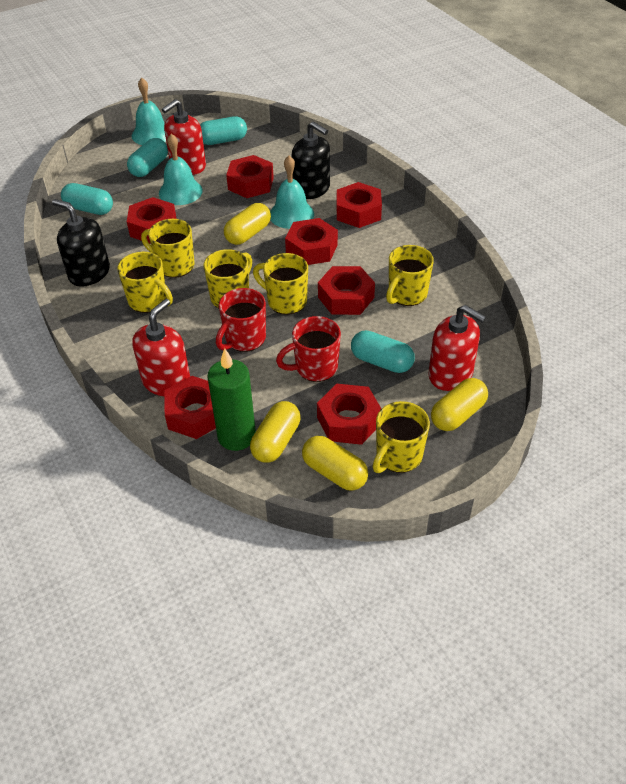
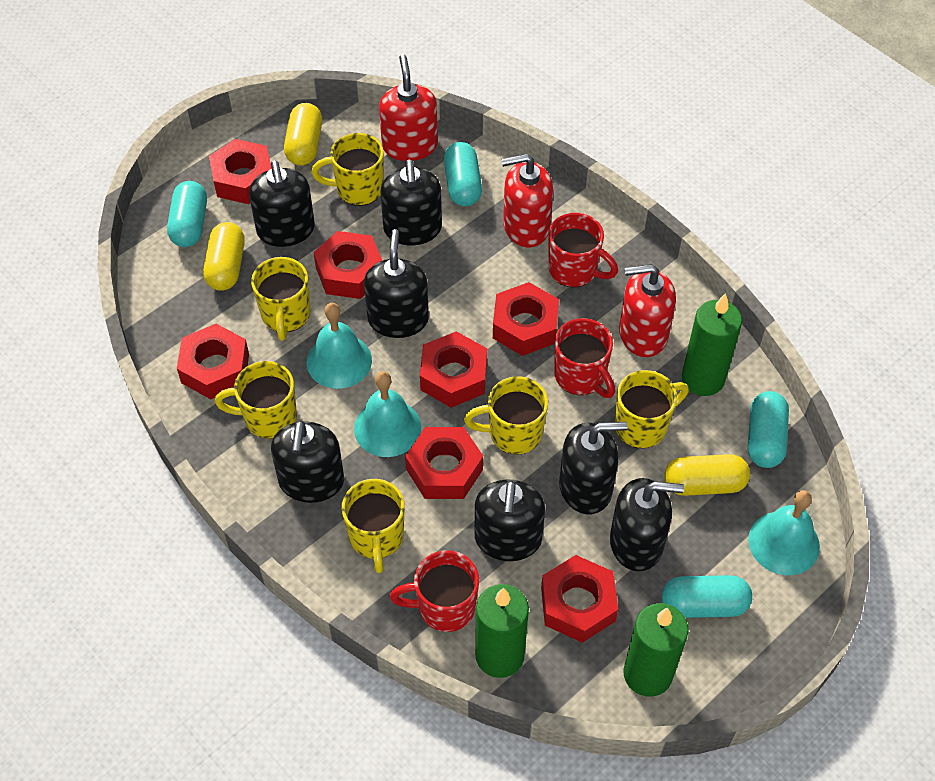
black soap dispenser: [52,199,110,287] [292,121,330,199] = 2 -> [249,161,315,247] [271,420,344,503] [364,229,429,338] [380,159,442,245] [475,480,545,561] [559,422,628,514] [610,478,684,571] = 7
green candle: [207,348,256,451] = 1 -> [475,584,529,678] [623,603,688,697] [682,293,742,396] = 3
red mug: [216,288,266,352] [276,316,341,382] = 2 -> [390,550,479,632] [549,213,618,287] [554,318,615,398] = 3
yellow capsule: [224,203,271,245] [250,401,301,463] [302,436,368,491] [431,378,488,431] = 4 -> [203,222,245,291] [284,103,322,166] [664,454,750,496] = 3

